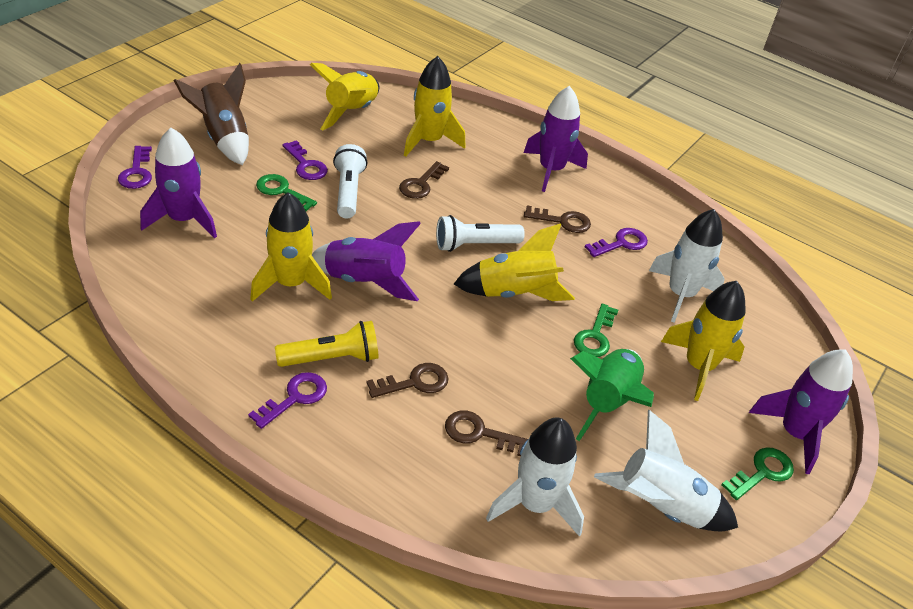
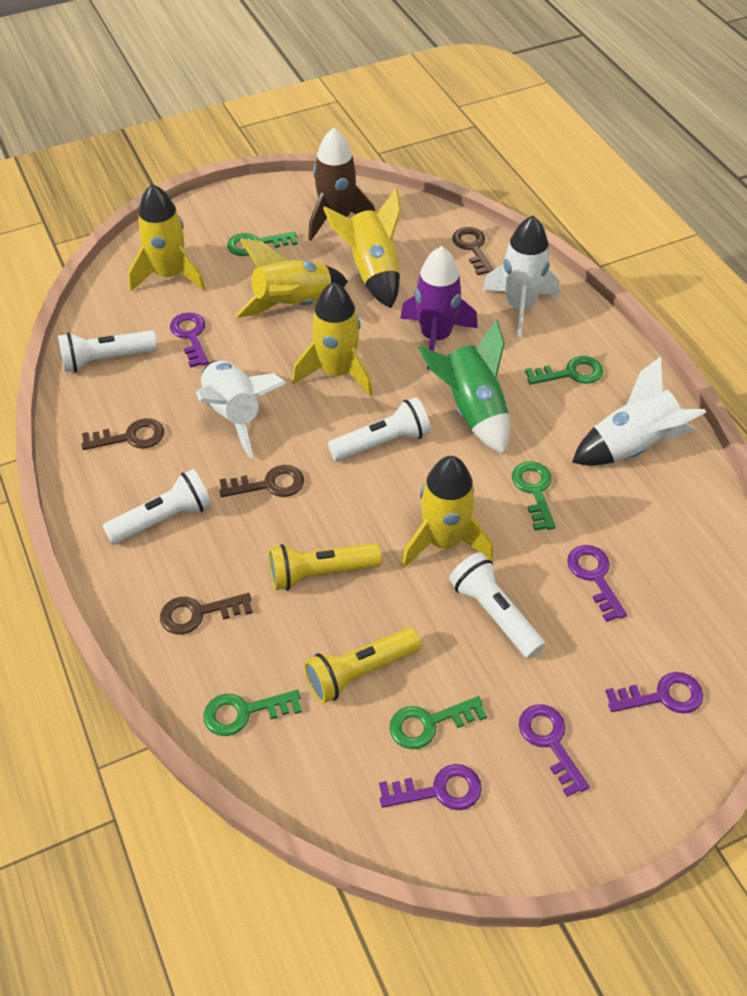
green key: [256,174,317,211] [574,304,618,357] [722,447,794,500] = 3 -> [203,690,302,736] [227,232,298,256] [389,696,487,749] [512,461,556,531] [525,356,603,385] = 5
purple key: [118,146,152,189] [248,372,327,429] [282,140,328,180] [585,228,648,257] = 4 -> [170,312,209,368] [379,764,482,810] [519,704,590,797] [567,545,627,622] [605,672,703,714] = 5
purple rocket: [140,128,217,238] [312,221,421,301] [524,86,588,192] [749,349,853,474] = 4 -> [400,246,478,370] = 1
white flashlight: [333,144,367,218] [436,215,525,252] = 2 -> [58,330,157,372] [103,469,212,545] [328,397,431,461] [449,553,545,659] = 4
yellow flashlight: [275,321,378,367] = 1 -> [269,543,382,591] [304,627,422,703] = 2

